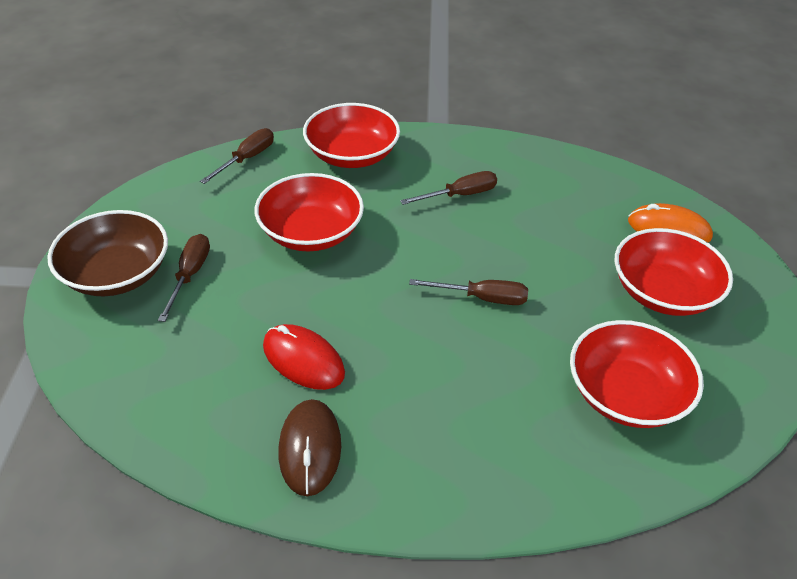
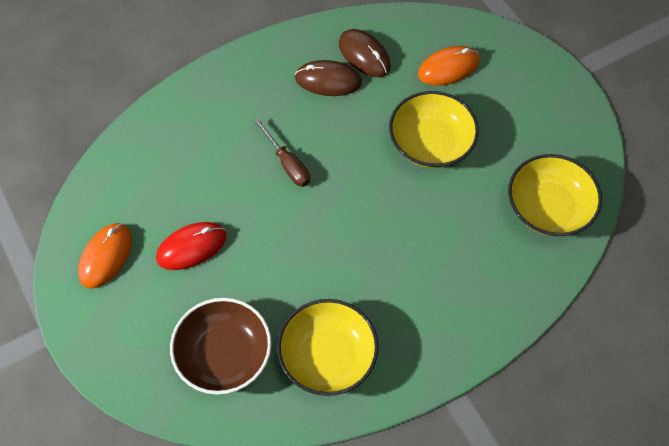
brown mouse: [279,399,341,496] = 1 -> [295,60,362,96] [339,29,391,77] = 2
brown screwdriver: [158,234,210,322] [200,128,274,184] [400,171,497,205] [409,279,528,305] = 4 -> [254,118,310,187] = 1
orange mouse: [628,203,713,243] = 1 -> [78,223,132,289] [418,46,480,86] = 2
red bowl: [255,173,364,252] [303,103,400,168] [570,320,704,428] [615,228,733,316] = 4 -> none = 0
yellow bowl: none = 0 -> [277,299,379,396] [389,91,479,168] [508,154,602,236] = 3

